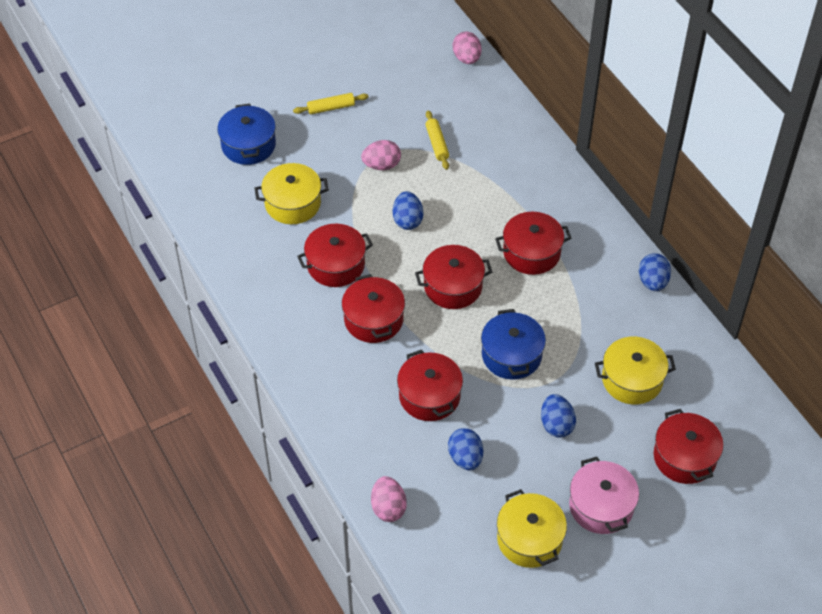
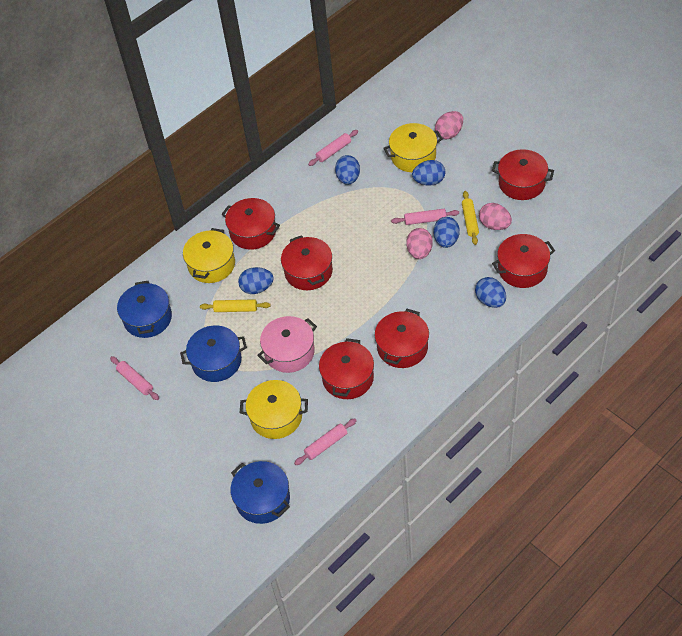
blue egg: [393,191,423,230] [448,428,483,470] [541,394,576,437] [639,253,671,291] = 4 -> [238,267,274,294] [335,155,360,184] [412,160,445,186] [433,217,460,248] [475,277,506,308] = 5
blue pot: [217,104,276,165] [481,309,546,380] = 2 -> [117,281,172,338] [180,325,247,382] [230,461,290,524] = 3
pink rolling pin: none = 0 -> [110,356,159,400] [294,418,357,465] [308,130,358,166] [391,209,459,225] = 4

